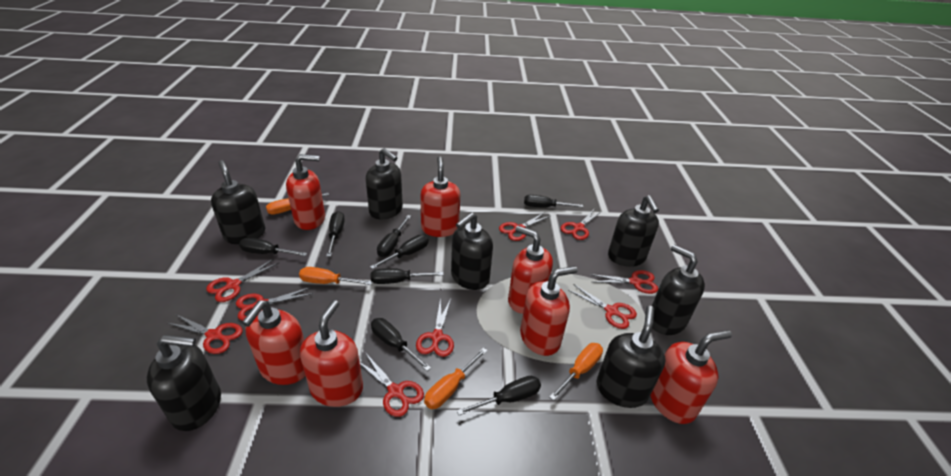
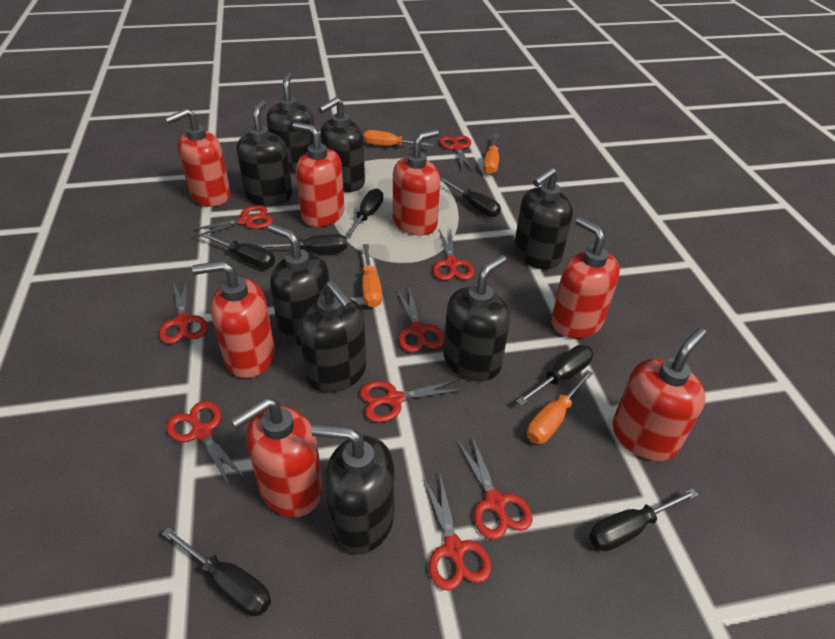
black screwdriver: [239,238,307,256] [326,211,345,257] [370,235,429,269] [371,268,444,284] [371,318,431,371] [377,215,411,257] [457,376,541,415] [524,195,583,208] = 8 -> [162,527,271,616] [200,233,275,268] [258,234,347,253] [345,188,383,239] [440,178,501,217] [516,345,593,406] [589,488,698,551] = 7
black soap dispenser: [147,335,221,431] [211,160,265,244] [366,148,403,219] [451,212,493,290] [597,306,666,408] [608,195,659,267] [652,245,705,335] = 7 -> [237,100,293,206] [267,73,314,172] [268,224,329,345] [299,280,366,392] [312,424,394,554] [318,97,365,192] [443,255,510,381] [514,167,573,269] = 8

